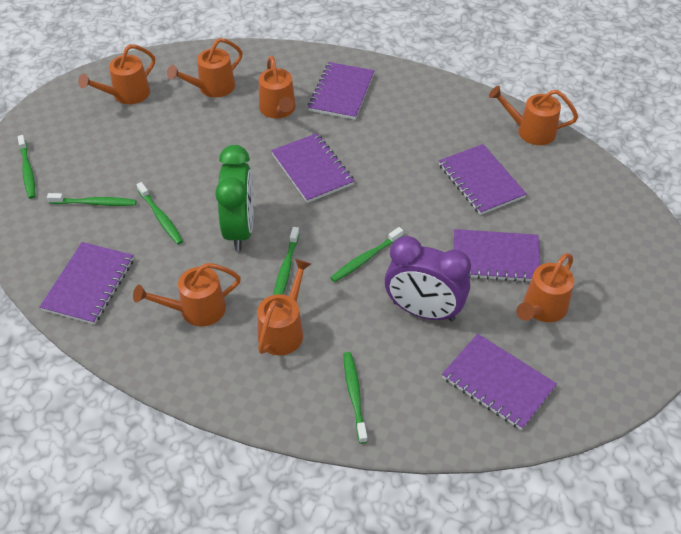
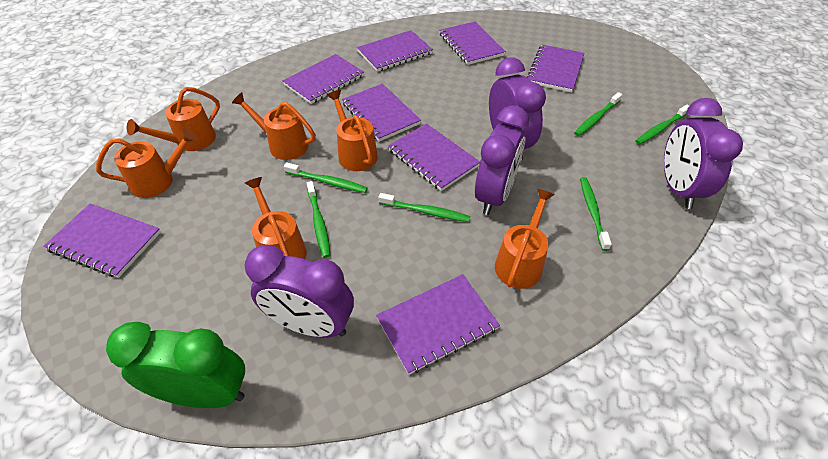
orange watering can: [78,44,155,104] [133,263,241,326] [167,38,243,97] [257,259,311,355] [259,56,296,119] [489,86,578,145] [516,253,574,322] = 7 -> [96,128,198,198] [127,87,220,151] [232,92,316,160] [245,177,307,259] [327,90,378,171] [495,189,555,289] = 6
purple clock: [385,236,471,321] = 1 -> [245,245,354,338] [475,106,529,215] [489,57,546,160] [664,98,743,209] = 4
purple notebook: [40,242,134,325] [271,133,354,203] [308,62,375,120] [439,144,527,215] [442,334,557,430] [454,229,540,282] = 6 -> [43,204,161,278] [283,54,364,104] [342,84,421,142] [357,30,433,72] [376,274,500,375] [388,123,480,191] [439,22,506,65] [527,45,584,92] = 8

